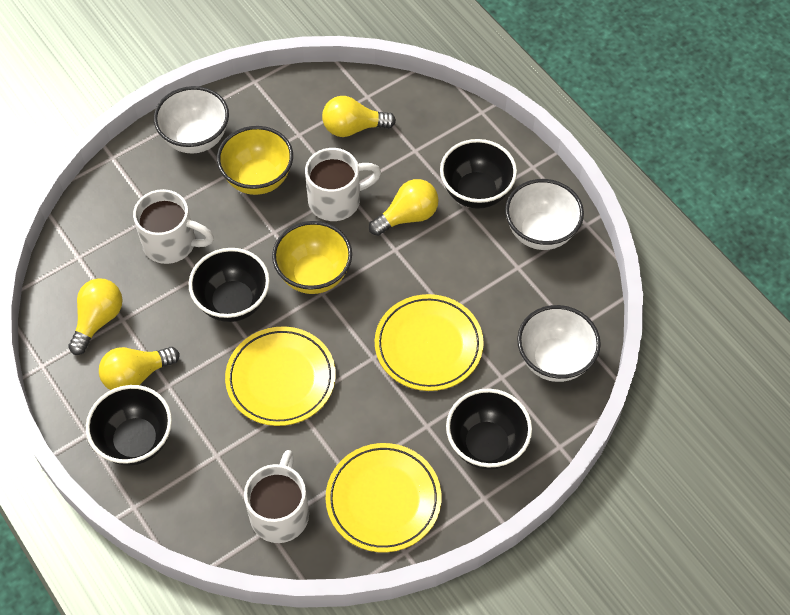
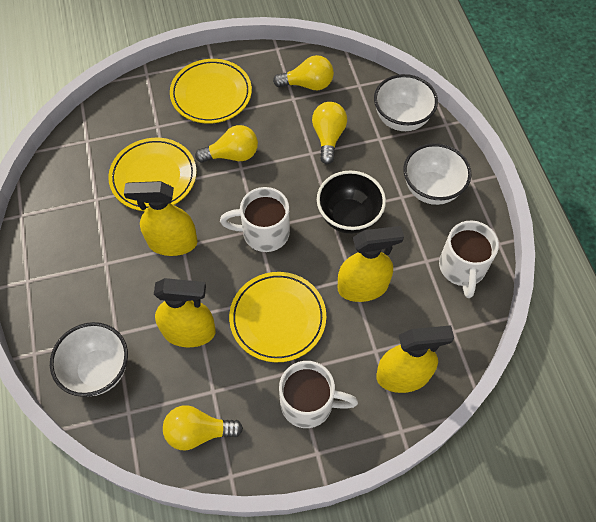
black bowl: [86,385,172,466] [188,248,270,322] [440,139,517,209] [446,389,532,469] = 4 -> [317,171,386,234] = 1
yellow bowl: [217,126,293,195] [272,221,352,294] = 2 -> none = 0
yellow spray bottle: none = 0 -> [124,181,197,256] [154,278,216,347] [338,226,404,302] [376,325,454,393] = 4

